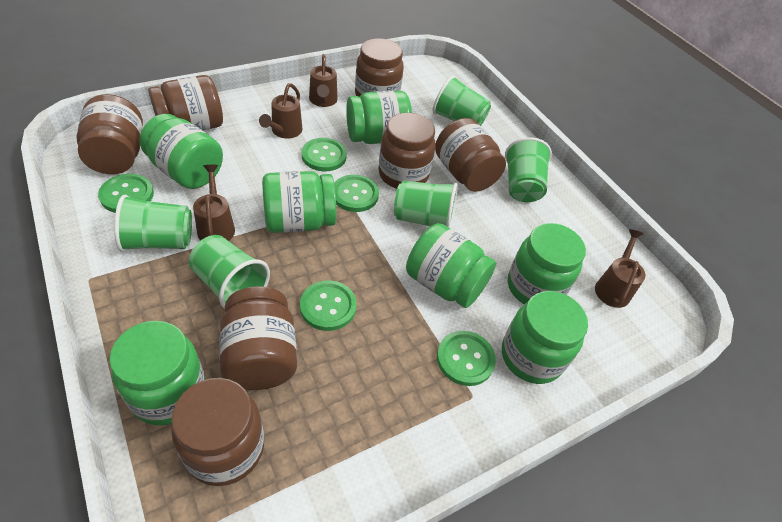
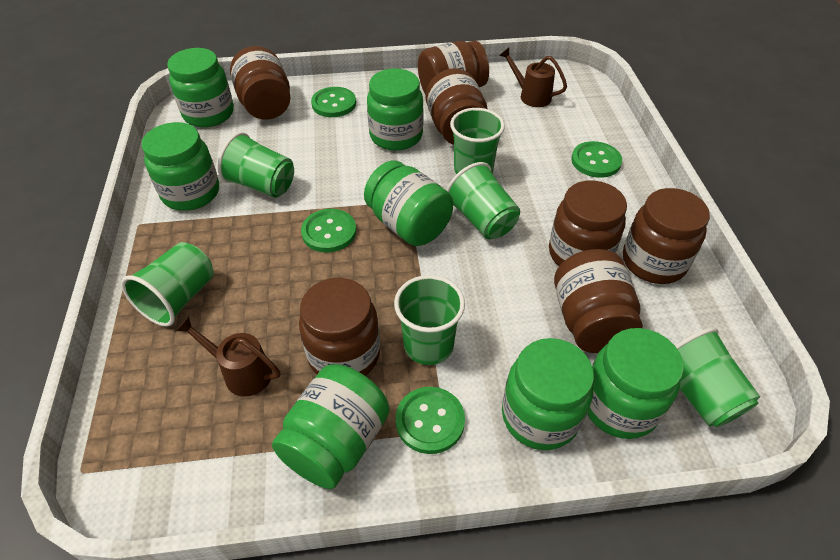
brown watering can: [193,165,235,241] [259,83,302,139] [309,54,338,107] [595,229,645,308] = 4 -> [176,316,280,397] [499,48,567,107] = 2
green button: [98,174,154,213] [300,280,356,331] [302,138,347,171] [334,175,379,212] [437,331,496,386] = 5 -> [301,209,356,252] [311,87,356,117] [396,387,465,454] [571,141,622,178] = 4
green cup: [114,195,192,252] [189,235,270,309] [394,181,458,229] [433,75,491,126] [505,137,552,202] = 5 -> [121,242,214,327] [218,132,294,198] [394,275,465,365] [446,162,520,239] [450,108,505,174] [675,328,760,428] = 6

